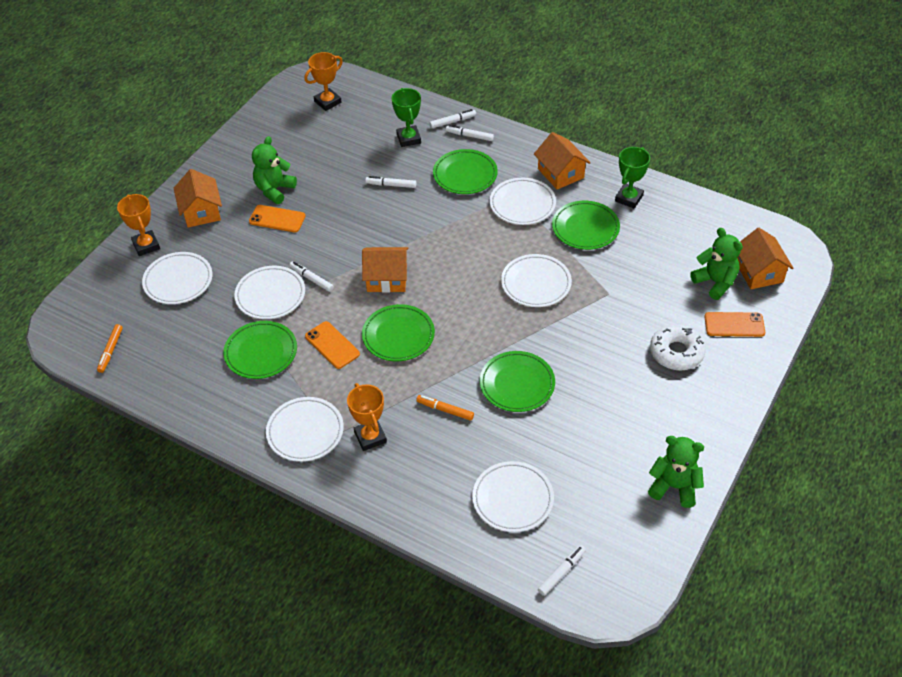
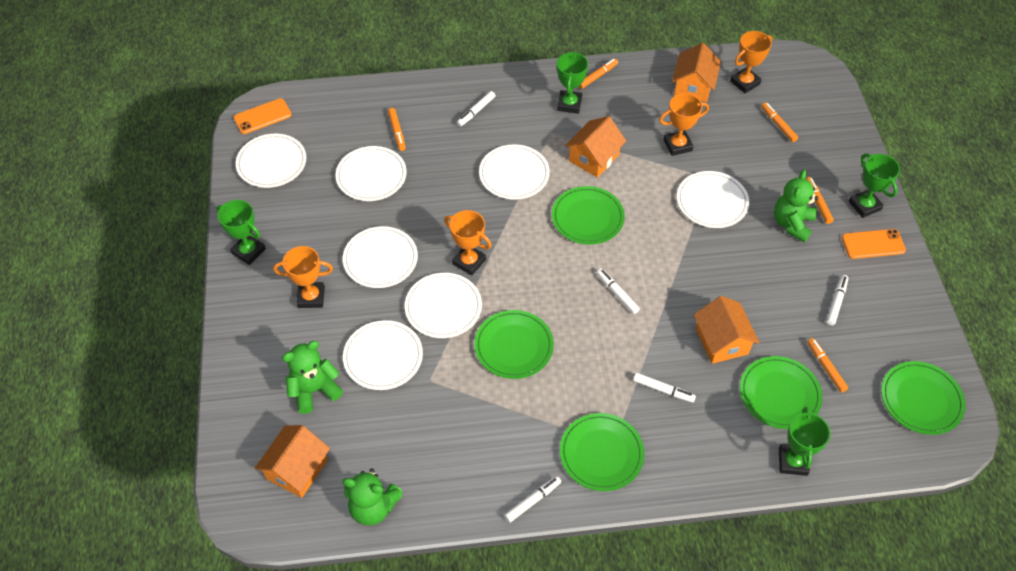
green trophy: [392,88,421,147] [615,147,650,209] = 2 -> [216,200,266,265] [557,51,588,114] [779,407,831,476] [848,153,900,218] = 4
orange marker: [97,324,123,373] [416,395,474,421] = 2 -> [388,108,406,151] [579,59,618,89] [761,102,798,142] [806,177,834,224] [807,338,848,392] = 5
orange phone: [249,205,305,232] [305,321,360,369] [705,312,765,337] = 3 -> [234,98,292,134] [842,229,906,259] = 2
orange trophy: [117,194,160,256] [304,52,343,111] [347,383,387,451] = 3 -> [273,246,333,308] [444,210,492,276] [659,93,709,156] [730,31,772,93] = 4
white donut: [650,324,706,370] = 1 -> none = 0
white plate: [142,252,212,304] [234,266,305,319] [266,397,344,462] [472,461,554,532] [490,178,556,225] [501,254,572,307] = 6 -> [236,134,306,188] [336,146,407,201] [343,226,418,288] [343,320,423,390] [405,273,482,338] [479,144,550,200] [677,171,749,228] = 7

